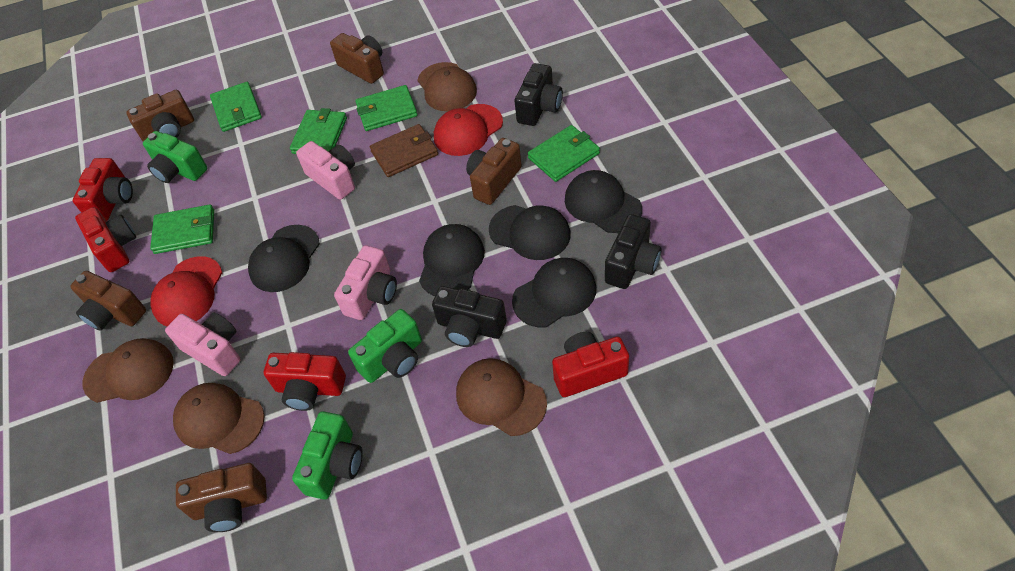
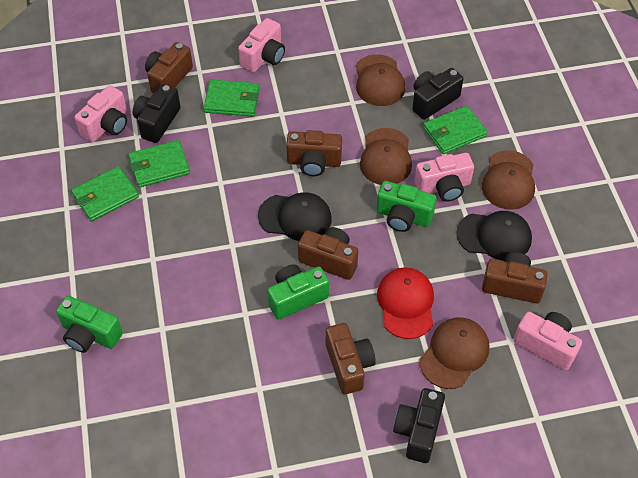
black cap: [248,225,320,292] [419,224,485,296] [489,205,571,260] [512,258,596,327] [565,170,642,233] = 5 -> [258,192,332,241] [456,211,532,261] = 2
brown wallet: [370,124,438,177] = 1 -> none = 0
green wallet: [150,204,214,254] [210,82,262,132] [290,108,347,154] [355,85,418,131] [528,125,600,182] = 5 -> [71,166,139,222] [128,140,190,188] [204,79,260,117] [423,105,488,154] = 4
pink camera: [165,313,241,376] [296,141,355,200] [334,245,397,320] = 3 -> [75,85,127,142] [238,18,285,73] [415,153,474,201] [514,312,582,370] = 4
red camera: [73,158,133,221] [75,207,136,272] [264,352,346,411] [552,332,629,397] = 4 -> none = 0
red cap: [150,256,222,326] [434,104,503,156] = 2 -> [377,267,434,339] = 1

